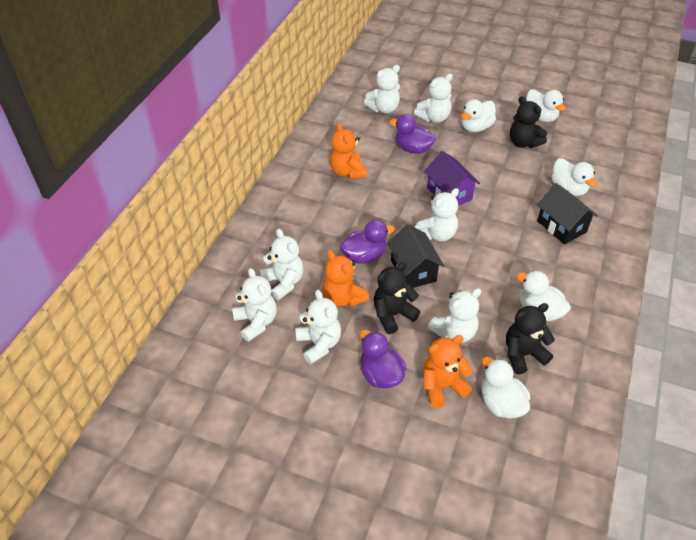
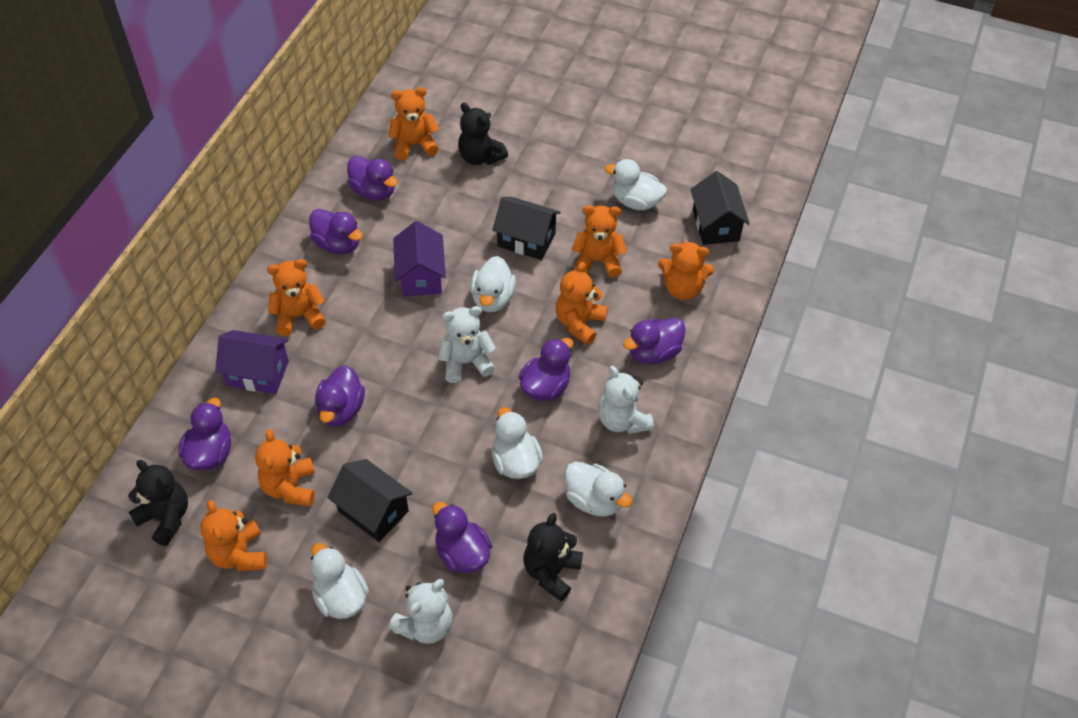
black house: [387,224,444,288] [537,183,598,245] = 2 -> [327,459,413,542] [492,197,561,260] [690,171,750,245] = 3
orange teddy bear: [323,250,369,307] [330,123,367,179] [423,335,473,408] = 3 -> [200,500,267,571] [255,429,315,507] [267,259,326,336] [388,87,439,160] [556,262,608,345] [571,205,626,277] [658,241,714,300] = 7
purple duck: [340,220,395,264] [360,330,407,389] [389,114,436,154] = 3 -> [178,398,231,471] [309,209,363,254] [315,365,365,426] [347,156,398,200] [432,502,492,573] [519,338,573,401] [623,318,686,364] = 7
purple house: [424,151,480,206] = 1 -> [215,330,289,394] [393,221,446,297] = 2
white teddy bear: [232,268,277,342] [260,229,304,300] [295,290,341,364] [364,65,400,113] [414,74,453,123] [415,188,459,242] [428,288,481,343] = 7 -> [389,579,452,644] [438,306,496,383] [598,366,654,434] = 3

